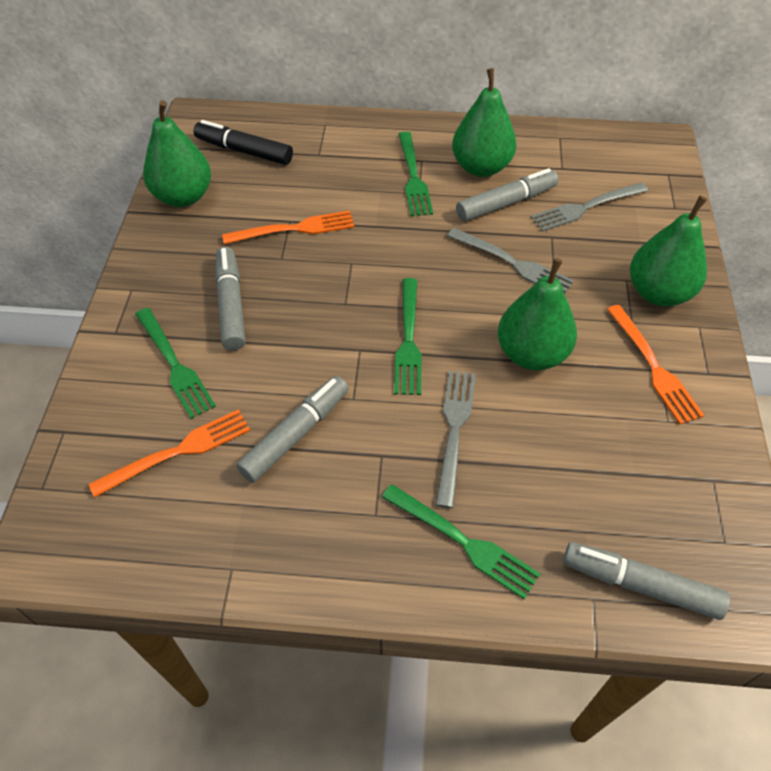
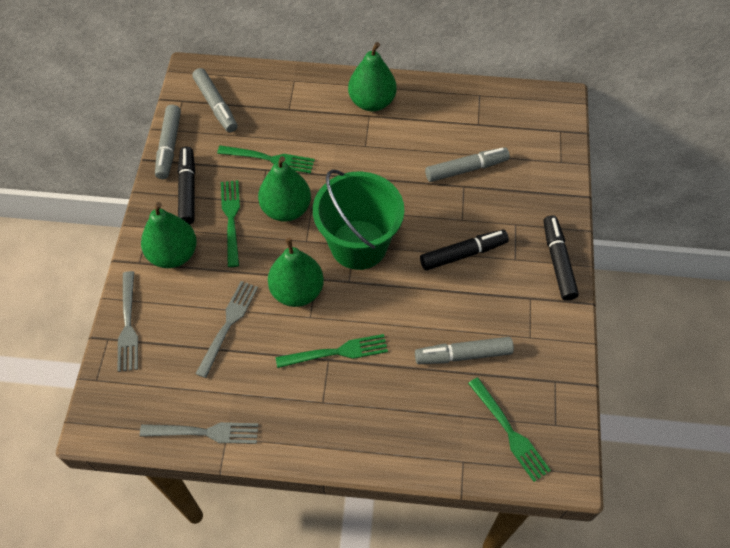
black marker: [193,120,293,165] = 1 -> [178,147,195,225] [420,230,509,271] [544,215,579,301] = 3
green bucket: none = 0 -> [313,169,404,270] = 1
orange fork: [89,409,250,498] [222,210,355,244] [607,305,704,425] = 3 -> none = 0

